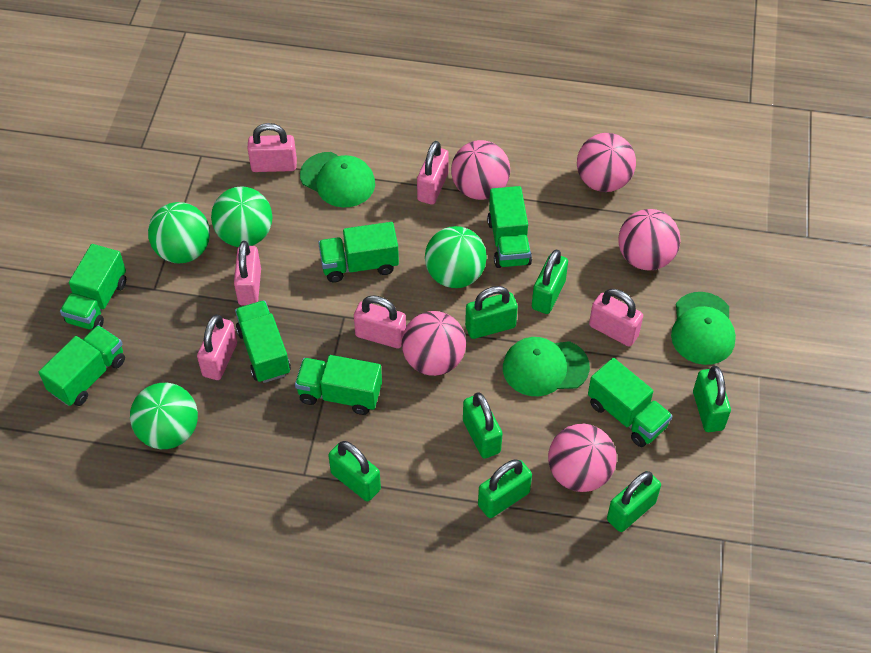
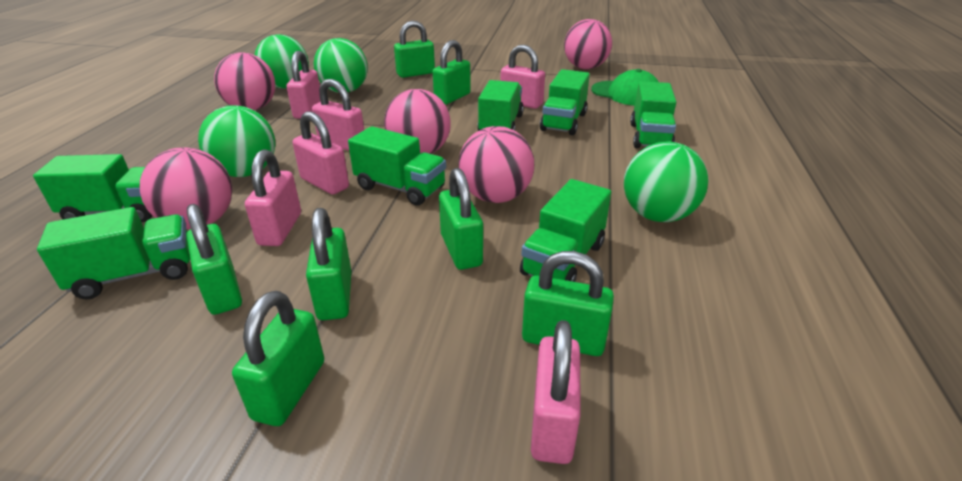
green cap: [300,152,375,207] [503,337,590,396] [671,292,736,365] = 3 -> [591,69,659,106] = 1

